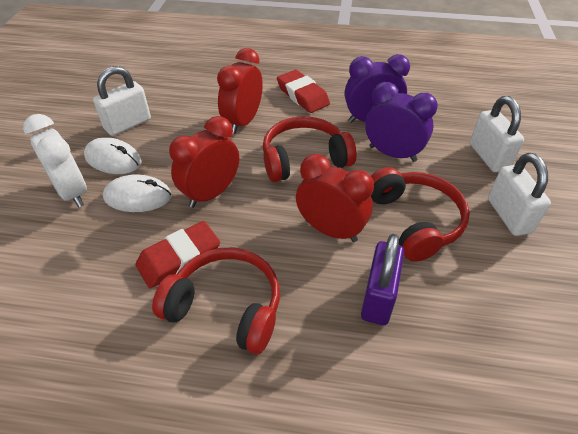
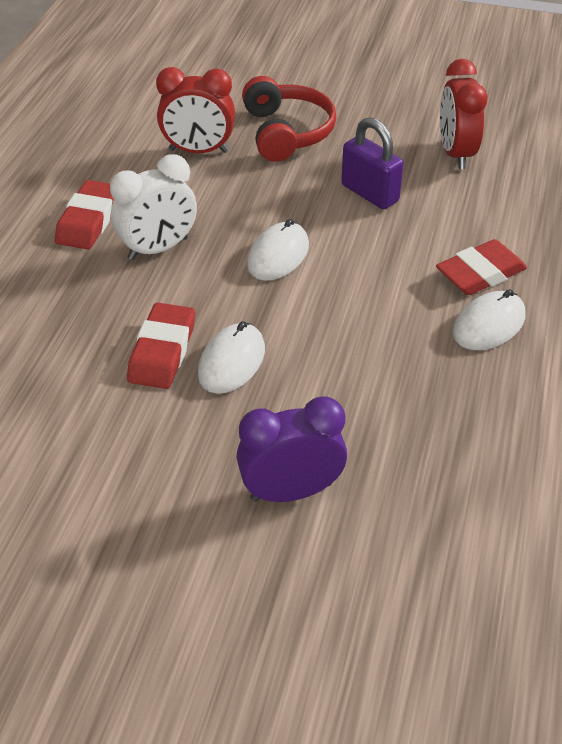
purple clock: [345,54,410,123] [365,82,438,162] = 2 -> [237,396,347,502] = 1
red clock: [169,116,239,208] [217,48,263,134] [296,154,374,242] = 3 -> [156,67,235,153] [440,59,487,169] = 2
red eraser: [135,221,220,288] [277,70,330,113] = 2 -> [55,180,114,250] [127,303,195,389] [436,239,527,295] = 3
red headphones: [152,248,280,354] [263,116,357,182] [371,167,470,262] = 3 -> [242,76,337,162] = 1
white mouse: [84,137,142,174] [103,174,172,212] = 2 -> [198,321,265,394] [247,219,309,281] [453,289,525,350] = 3
white padlock: [93,66,151,136] [470,96,524,172] [488,153,551,236] = 3 -> none = 0

